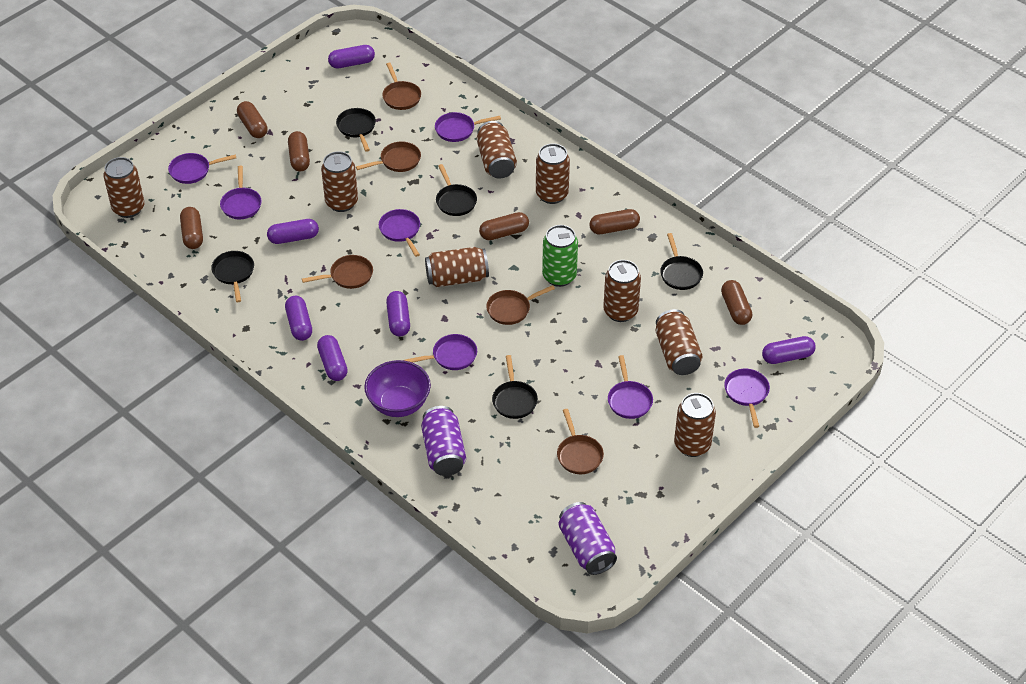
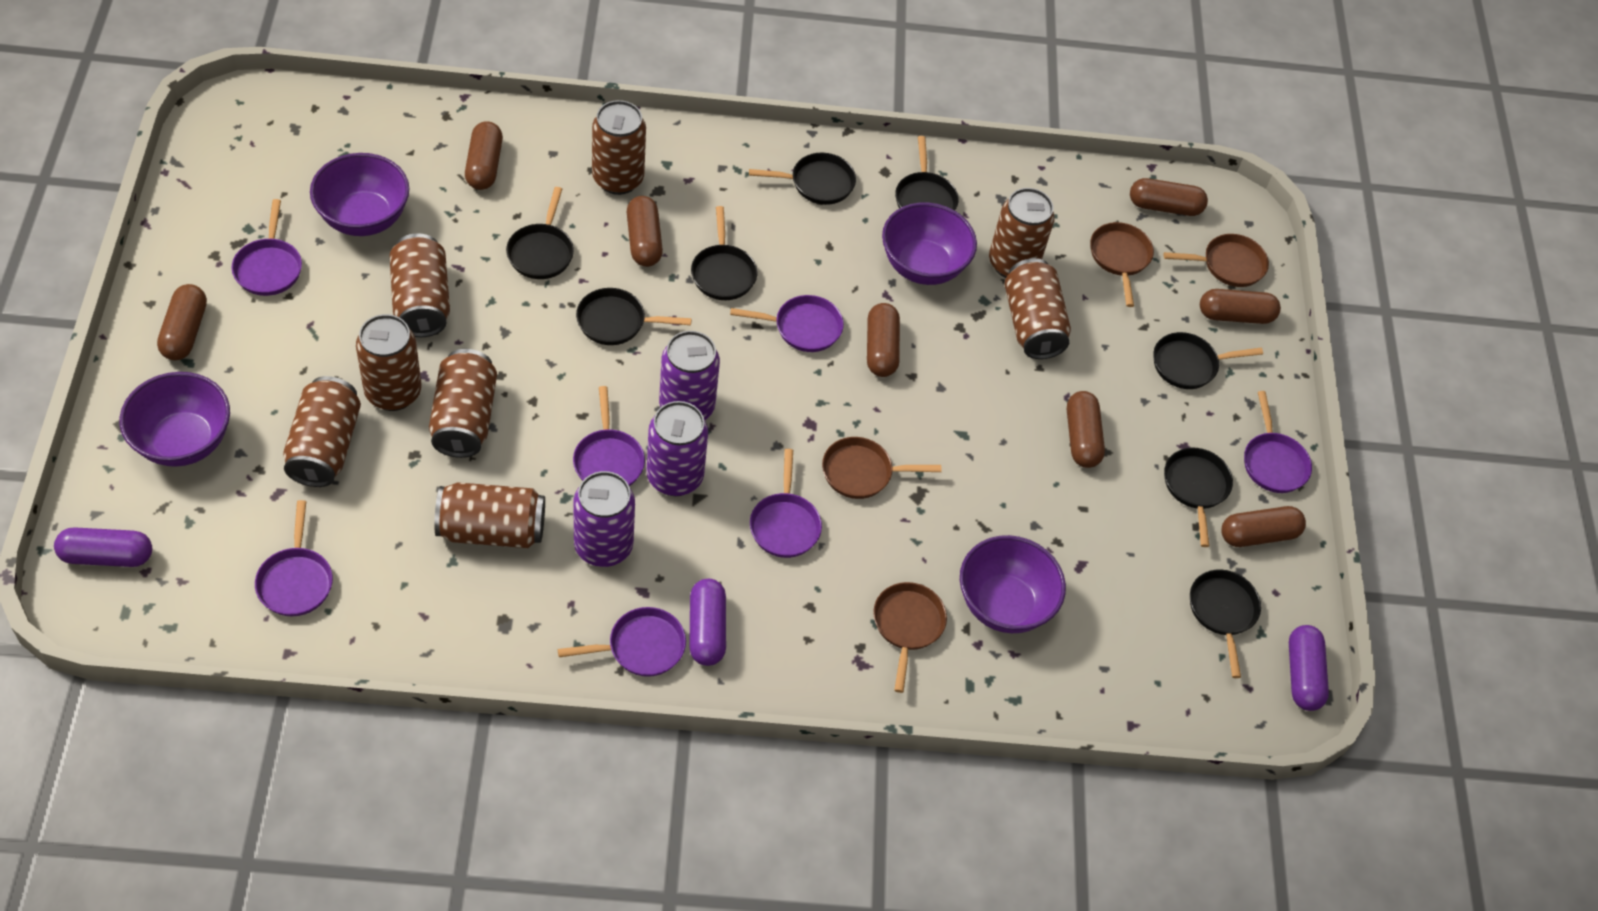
black pan: [211,251,254,302] [336,108,376,152] [436,164,477,216] [492,355,538,419] [660,233,703,290] = 5 -> [506,187,574,279] [576,288,692,345] [691,206,757,300] [749,153,856,205] [895,136,959,210] [1153,332,1263,389] [1164,448,1233,547] [1190,569,1261,678] = 8
brown capsule: [180,207,203,249] [237,101,268,138] [288,131,310,171] [479,212,529,240] [589,209,640,234] [721,280,752,325] = 6 -> [157,284,207,360] [465,121,503,190] [627,196,663,267] [867,303,900,377] [1067,391,1105,468] [1130,178,1208,216] [1200,289,1281,324] [1221,506,1306,547] = 8
brown pan: [302,255,373,289] [356,141,421,172] [382,63,421,110] [486,285,555,325] [557,409,604,474] = 5 -> [822,437,941,499] [873,582,947,693] [1090,222,1154,307] [1164,234,1269,287] = 4
green can: [542,225,578,287] = 1 -> none = 0
purple bowl: [364,360,431,417] = 1 -> [119,372,230,467] [310,153,410,236] [882,202,977,285] [960,535,1066,633] = 4
purple can: [421,406,466,476] [559,502,617,575] = 2 -> [573,471,635,567] [646,401,708,496] [659,331,720,420] = 3
purple capsule: [267,219,319,244] [285,296,312,341] [317,335,348,381] [328,45,375,68] [386,291,410,337] [762,336,816,364] = 6 -> [54,527,152,567] [689,579,726,666] [1289,625,1329,711] = 3

